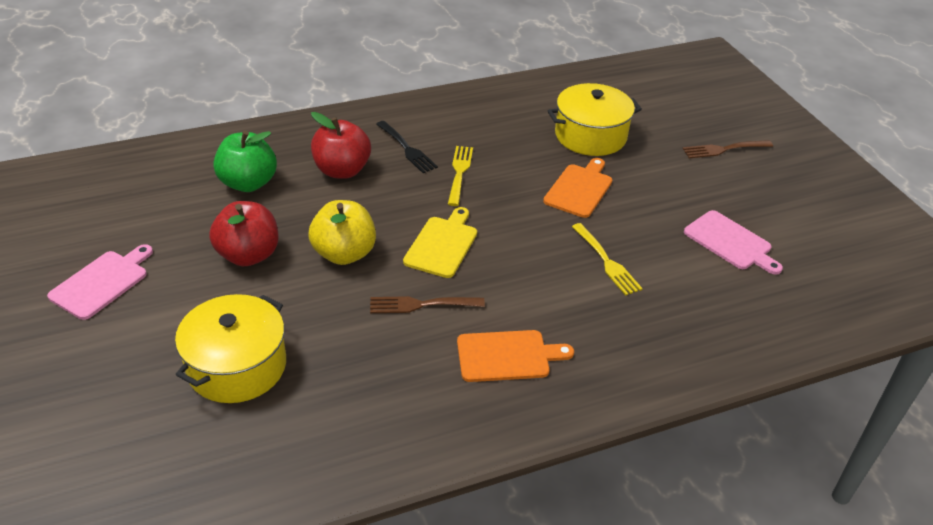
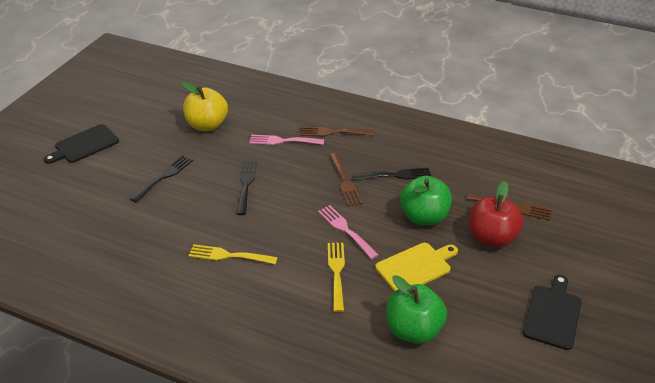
black cutting board: none = 0 -> [44,124,119,164] [523,275,581,350] = 2
black fork: [376,121,438,173] = 1 -> [130,155,193,202] [237,161,257,215] [352,168,432,180] = 3
brown fork: [370,296,485,313] [683,140,773,158] = 2 -> [300,127,374,137] [330,153,362,206] [467,193,552,220] = 3
green apple: [213,131,277,192] = 1 -> [387,275,447,344] [400,176,452,226] = 2
orange cutting board: [457,330,574,382] [543,158,612,218] = 2 -> none = 0
pink cutting board: [47,244,153,320] [684,210,783,275] = 2 -> none = 0
pink fork: none = 0 -> [249,135,324,145] [318,205,379,259] = 2
red apple: [209,201,278,266] [311,112,371,179] = 2 -> [469,181,523,248] = 1
yellow pot: [175,294,286,403] [548,83,642,156] = 2 -> none = 0

